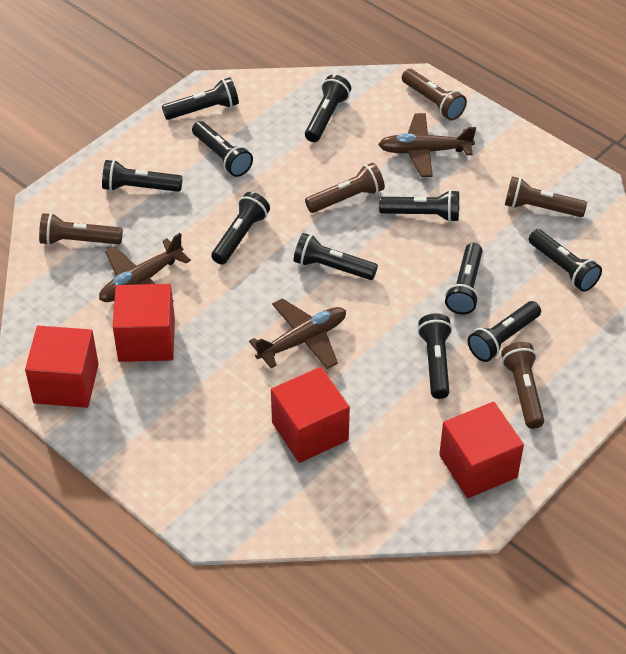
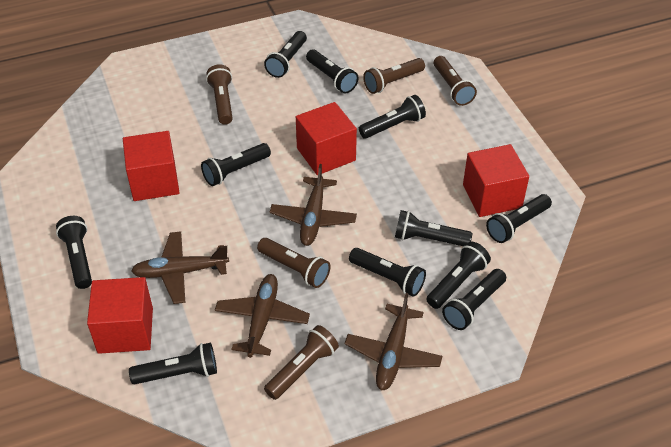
brown plane: [99,233,191,302] [249,298,346,369] [378,113,476,177] = 3 -> [131,231,229,304] [215,274,310,358] [270,164,357,246] [345,293,442,390] = 4

